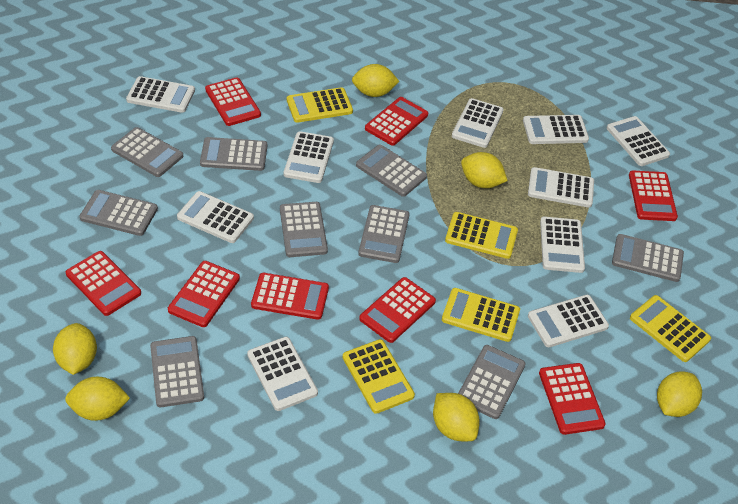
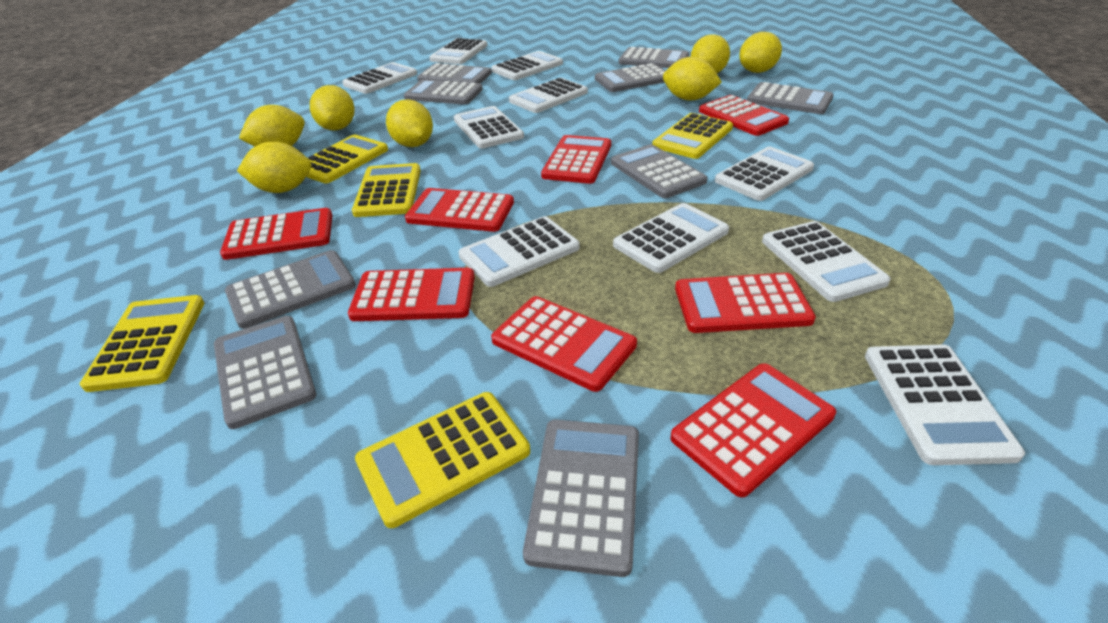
yellow lemon: [53,323,97,375] [65,377,130,421] [352,64,399,97] [433,393,480,441] [461,152,508,188] [657,371,702,417] = 6 -> [237,142,312,193] [239,105,305,147] [310,85,355,130] [386,99,433,147] [663,57,722,101] [691,34,730,73] [739,32,782,73] = 7

